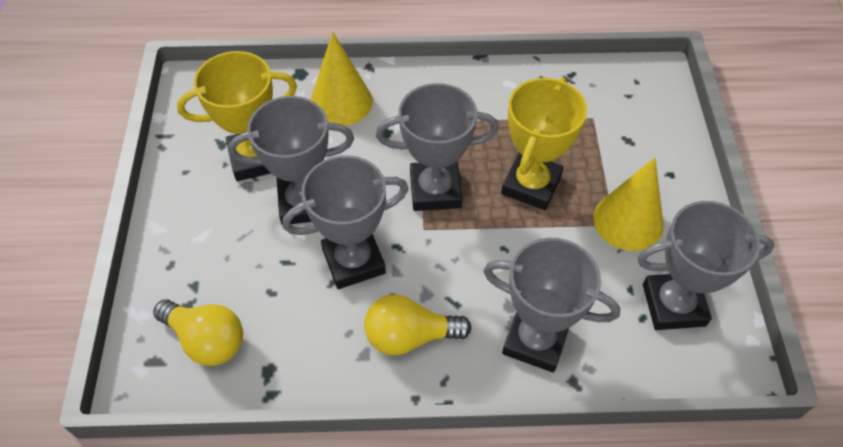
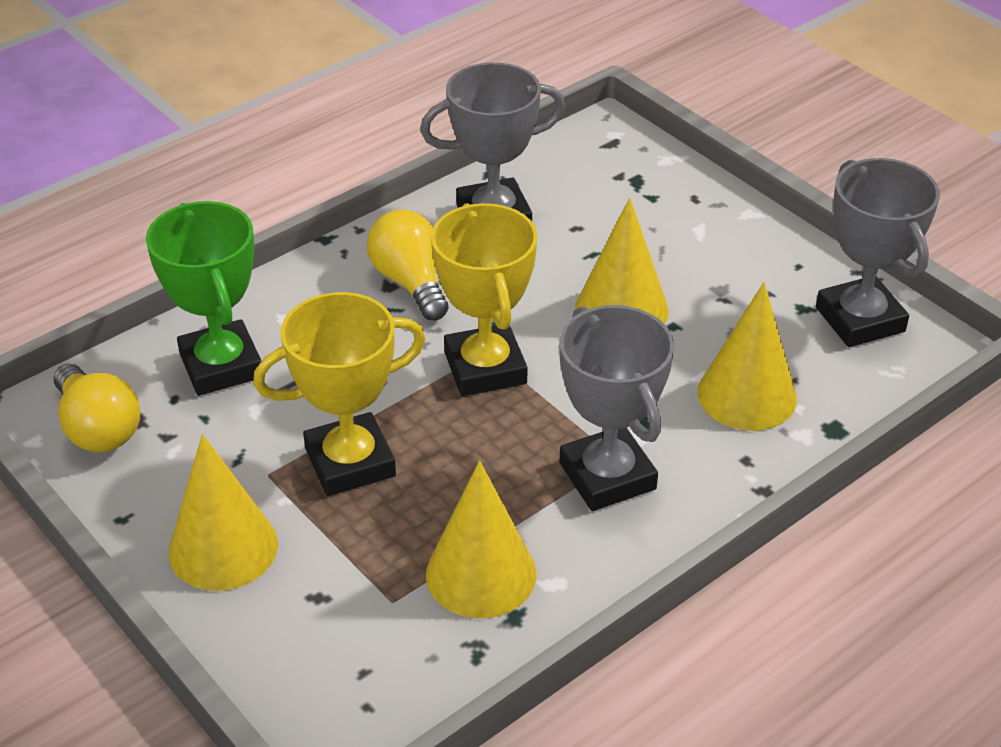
green trophy: none = 0 -> [146,201,262,396] = 1
grey trophy: [229,96,354,224] [282,155,408,289] [376,83,499,211] [483,238,620,373] [637,201,774,330] = 5 -> [420,62,565,221] [559,305,674,511] [816,158,940,347] = 3
yellow cone: [311,32,373,126] [593,158,664,251] = 2 -> [168,434,278,591] [426,461,536,618] [575,198,669,324] [698,282,797,431] = 4

